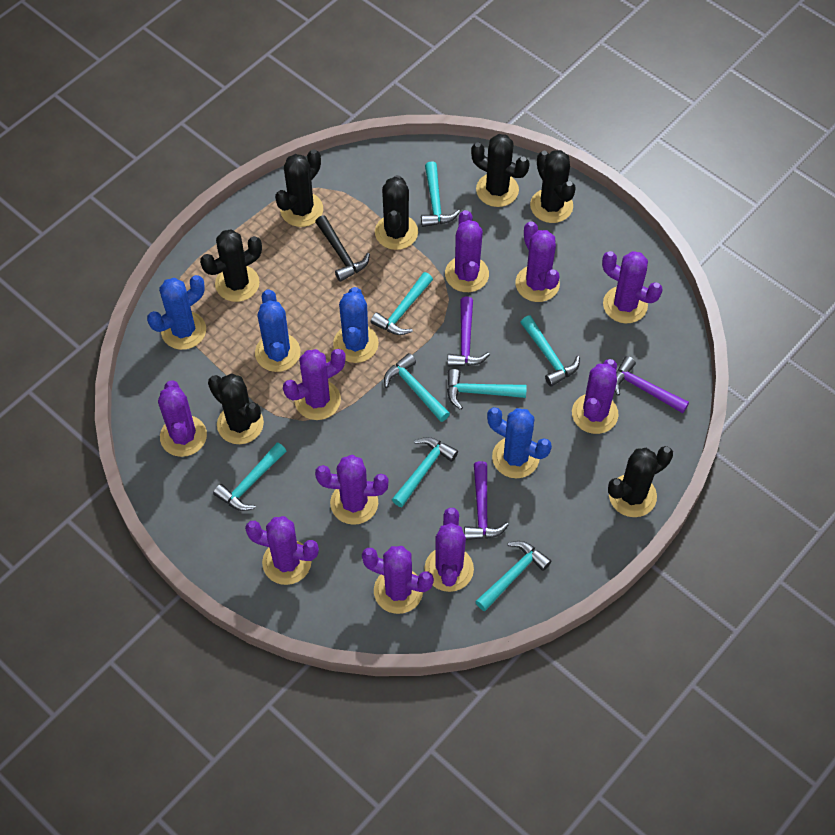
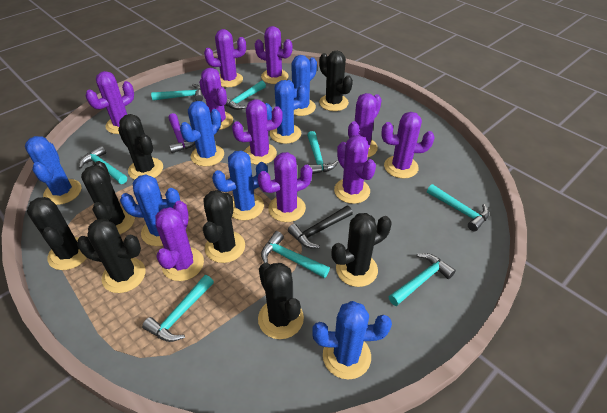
black cactus: [200,229,262,302] [208,373,264,444] [275,149,323,227] [375,175,418,250] [471,134,529,207] [530,150,576,223] [608,446,673,517] = 7 -> [27,197,87,270] [77,219,145,293] [81,161,135,234] [118,114,163,180] [203,190,245,263] [258,263,304,339] [319,51,353,111] [331,213,391,287] = 8
blue cactus: [147,275,206,350] [255,289,300,372] [333,287,379,363] [487,407,552,478] = 4 -> [25,136,81,205] [120,174,180,246] [180,101,224,166] [212,150,268,220] [265,80,307,144] [287,55,317,116] [312,301,392,380] = 7
purple hammer: [447,297,490,367] [464,461,509,540] [615,356,689,413] = 3 -> [168,113,195,153] = 1

